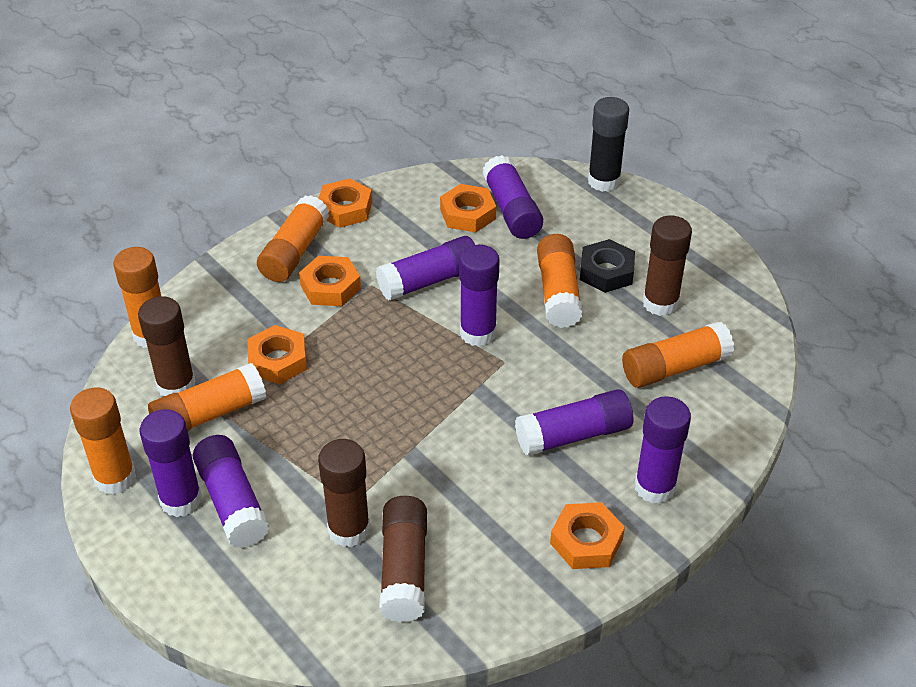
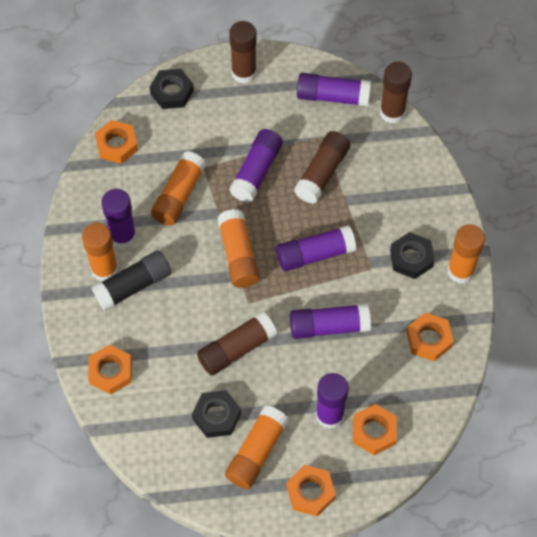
black nut: [580,239,635,293] = 1 -> [149,69,194,109] [192,390,241,438] [390,232,435,279] = 3
orange glue stick: [70,388,136,495] [113,247,161,348] [148,363,266,431] [257,195,329,282] [537,234,583,328] [622,322,734,388] = 6 -> [82,223,118,282] [151,151,206,226] [217,209,259,288] [225,405,289,489] [447,224,485,283] = 5
purple glue stick: [140,409,202,517] [193,435,270,548] [376,236,475,301] [459,245,500,346] [482,155,543,239] [515,389,633,456] [635,396,691,504] = 7 -> [101,189,136,248] [229,129,283,203] [276,225,356,271] [290,304,371,339] [297,73,371,107] [316,373,349,429] = 6

